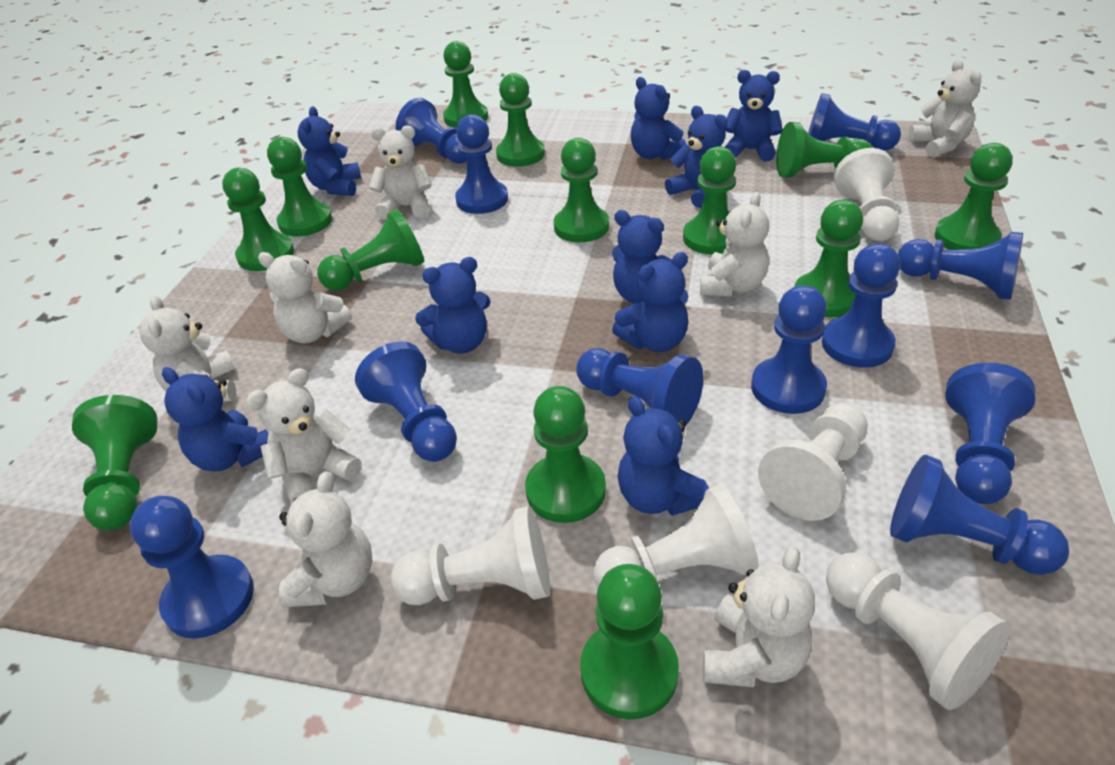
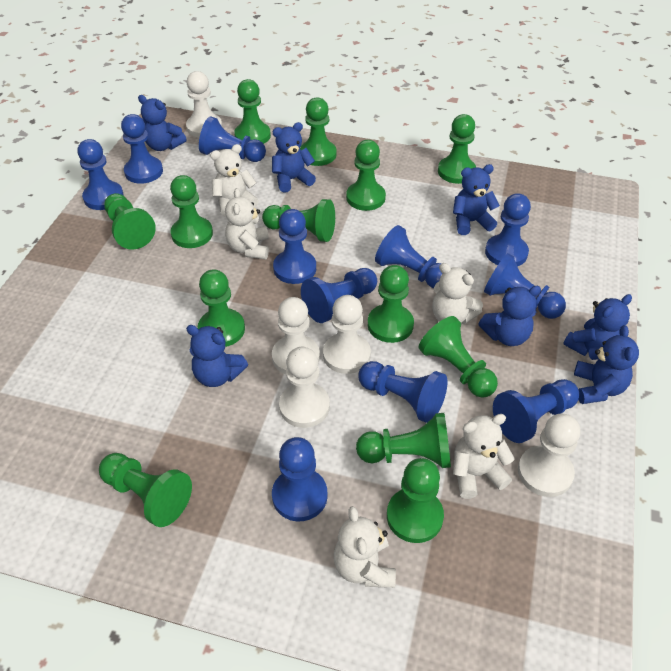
blue teddy bear: [162,367,268,471] [297,106,361,196] [415,257,491,354] [612,210,682,303] [612,252,689,352] [617,396,709,516] [631,77,686,160] [665,106,727,208] [725,70,783,162] = 9 -> [138,95,187,151] [186,325,248,387] [272,122,316,193] [453,164,500,235] [478,286,541,346] [563,294,632,356] [574,325,639,404] = 7
white teddy bear: [139,295,236,402] [246,368,362,504] [258,252,352,343] [279,471,372,607] [369,125,432,220] [700,192,769,297] [703,546,815,687] [908,60,982,157] = 8 -> [210,144,259,217] [225,188,269,259] [334,506,396,588] [432,263,483,324] [453,414,515,499] = 5

